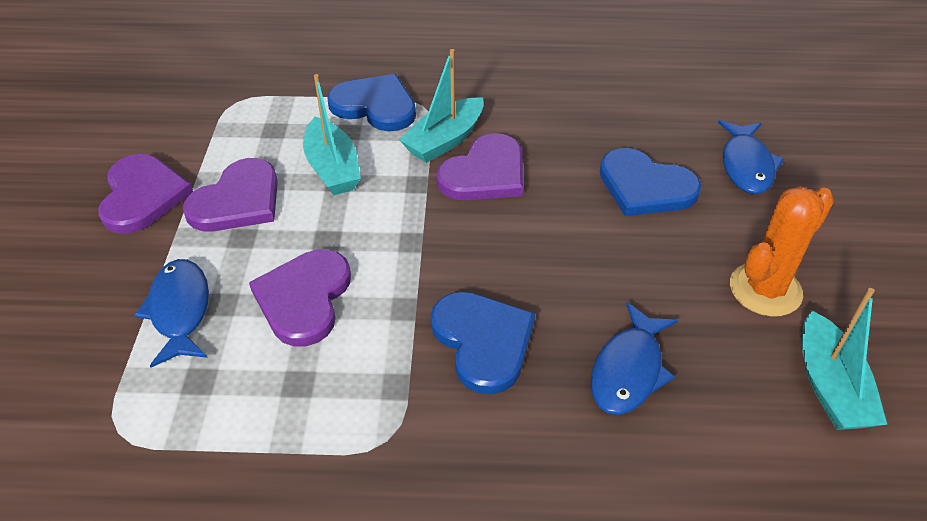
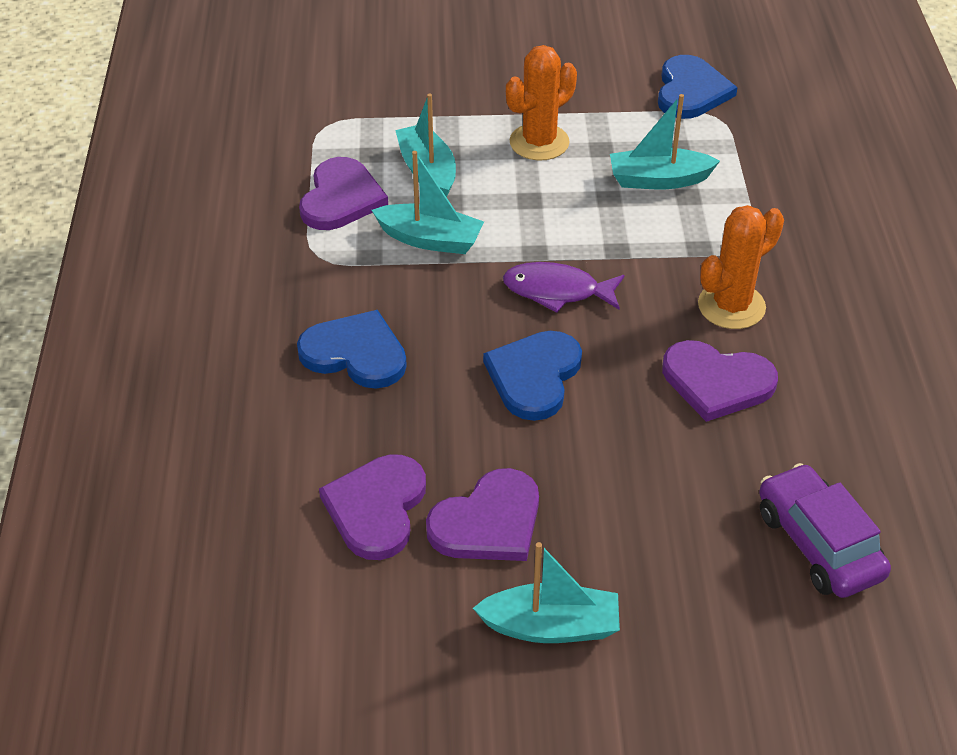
blue fish: [134,259,209,368] [591,302,678,415] [718,120,784,194] = 3 -> none = 0
orange cactus: [730,186,834,317] = 1 -> [506,45,577,161] [698,205,784,329] = 2
purple car: none = 0 -> [759,463,891,598] = 1
purple fish: none = 0 -> [503,262,624,313] = 1
turquoise boat: [303,74,361,195] [399,49,484,163] [802,288,887,430] = 3 -> [372,151,484,254] [395,94,456,197] [473,542,620,643] [610,94,720,189] = 4

